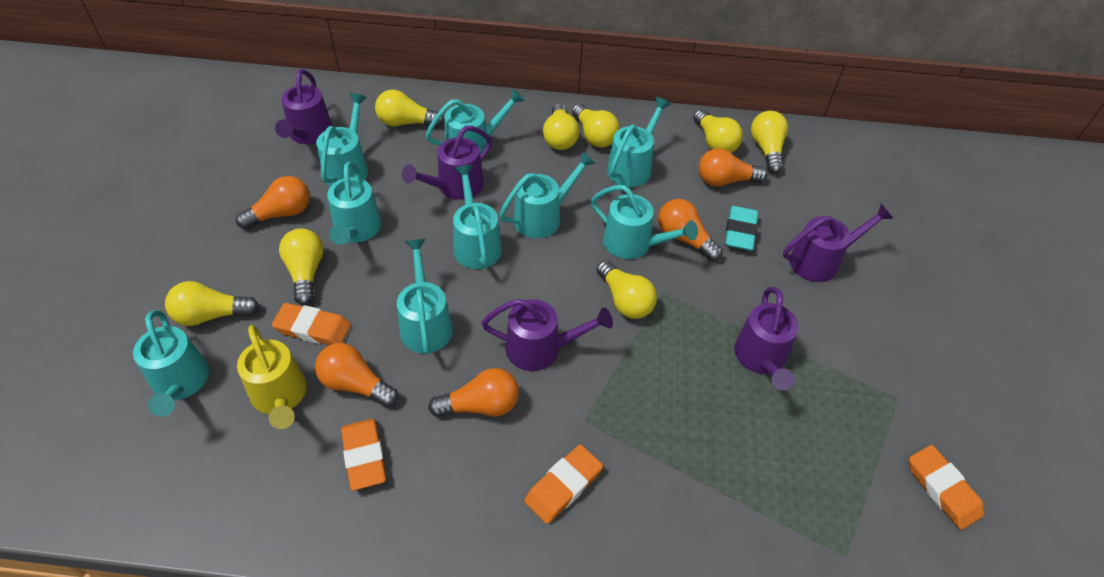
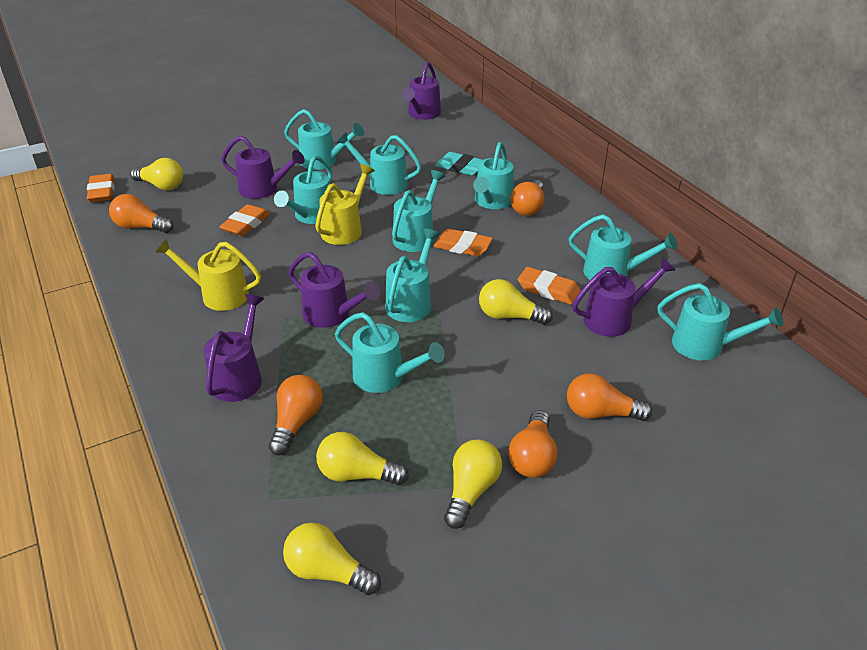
yellow light bulb: [165,281,259,326] [279,228,324,305] [375,90,444,127] [543,103,579,150] [572,104,620,147] [596,260,657,319] [693,109,743,153] [751,111,788,174] = 8 -> [130,158,183,190] [283,522,381,595] [316,432,409,485] [444,439,502,529] [479,279,553,325] = 5
yellow watering can: [237,325,307,429] = 1 -> [156,238,261,311] [315,164,375,245] = 2

